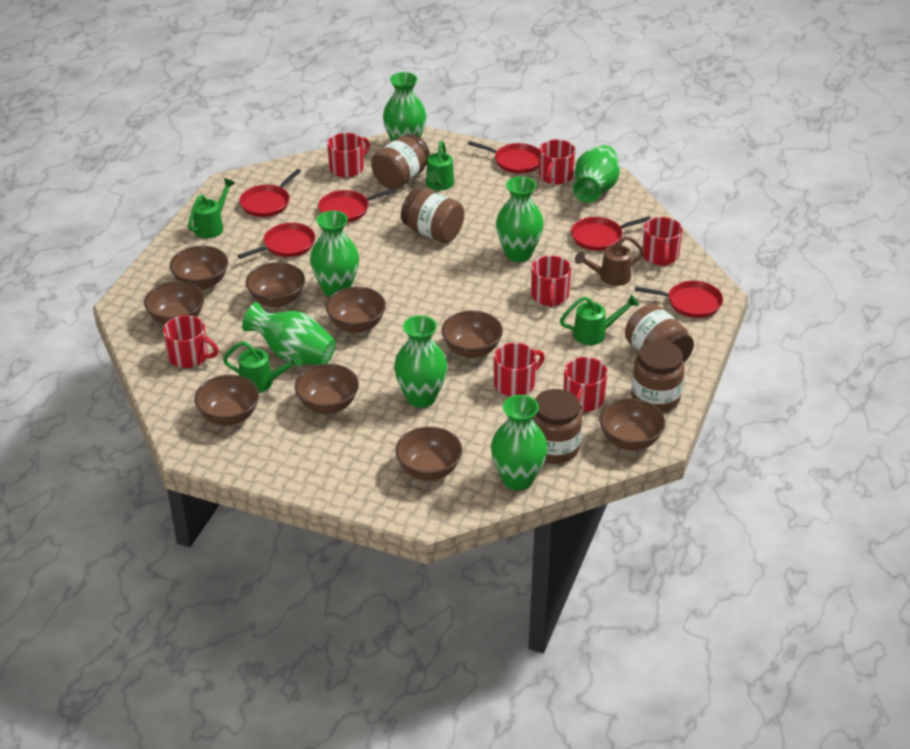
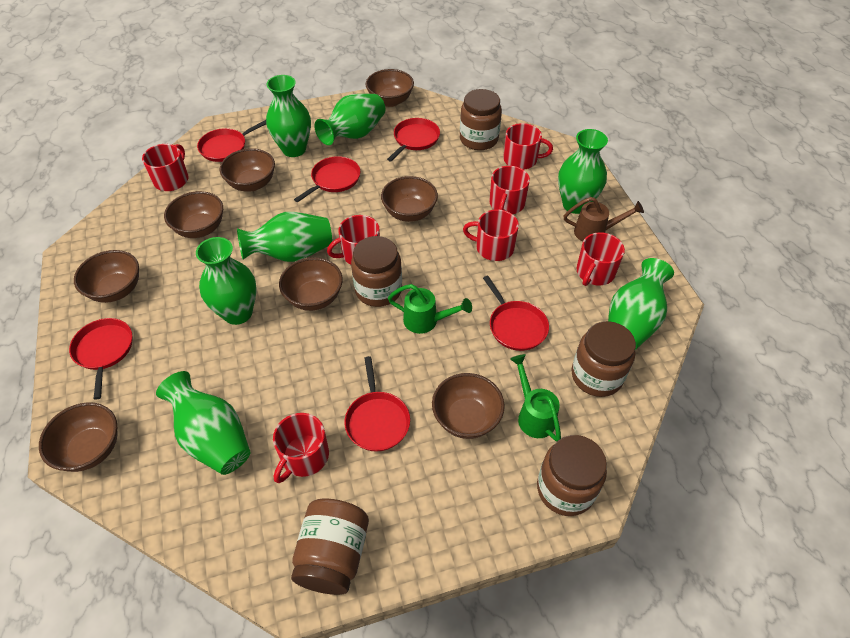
brown bowl: [144,281,205,325] [170,246,228,290] [194,375,259,425] [246,262,305,307] [295,364,359,414] [326,287,386,333] [395,427,463,481] [442,311,503,358] [600,398,665,450] = 9 -> [39,402,118,472] [74,250,139,303] [164,191,223,238] [219,148,275,192] [279,257,343,311] [365,69,414,107] [381,176,438,222] [432,373,505,439] = 8
green watering can: [188,178,235,238] [223,341,303,393] [426,141,454,190] [560,295,639,345] = 4 -> [388,284,472,334] [510,354,561,441] = 2

